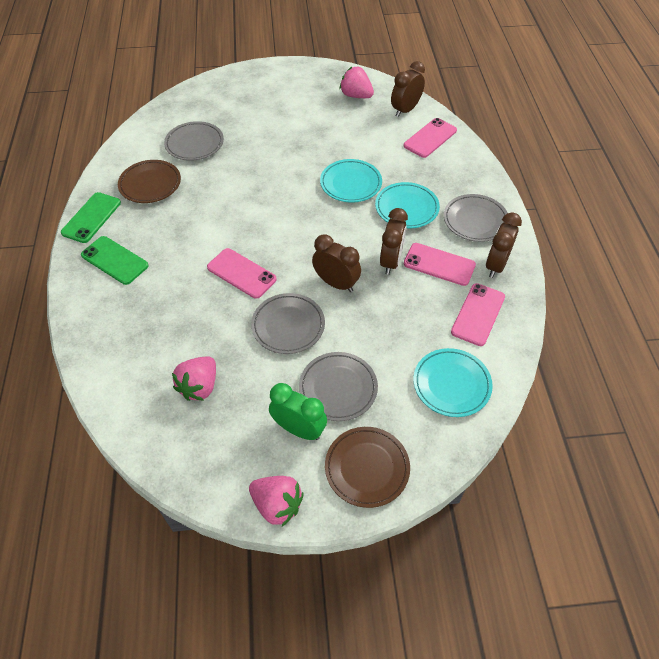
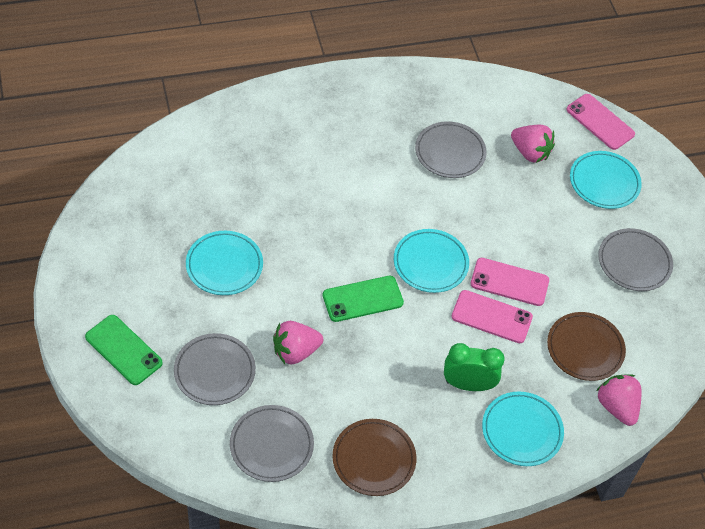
brown clock: [312,234,361,292] [380,208,408,275] [391,61,425,117] [486,212,522,278] = 4 -> none = 0
pink phone: [207,248,277,299] [404,118,457,158] [404,243,476,286] [451,283,505,346] = 4 -> [452,290,533,343] [470,258,549,306] [566,94,635,150] = 3
turquoise plate: [320,159,382,202] [375,182,440,229] [413,348,493,417] = 3 -> [186,231,263,295] [394,229,469,293] [482,391,564,466] [570,151,642,209] = 4

